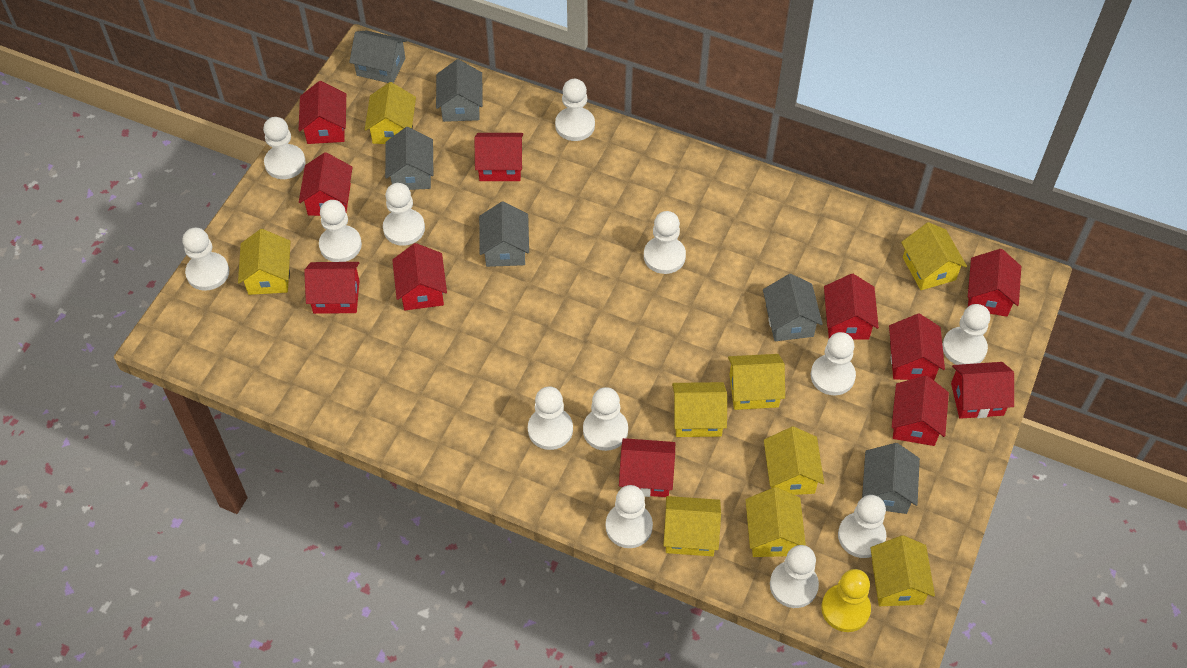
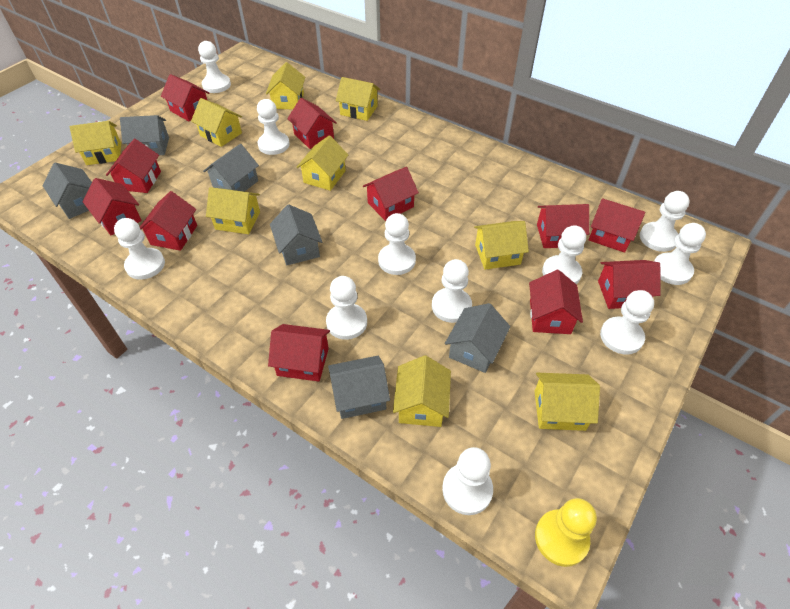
white pawn: [182,228,229,291] [263,117,306,179] [319,200,362,262] [383,183,425,246] [528,386,573,450] [555,79,595,141] [583,387,628,451] [606,485,653,548] [644,211,686,274] [770,545,819,608] [811,332,856,395] [838,495,886,558] [942,304,990,365] = 13 -> [114,218,165,280] [198,41,231,93] [257,99,290,155] [326,276,367,340] [378,213,416,275] [432,259,472,323] [442,447,493,515] [542,225,586,284] [600,290,654,354] [640,191,690,252] [654,223,706,285] = 11

